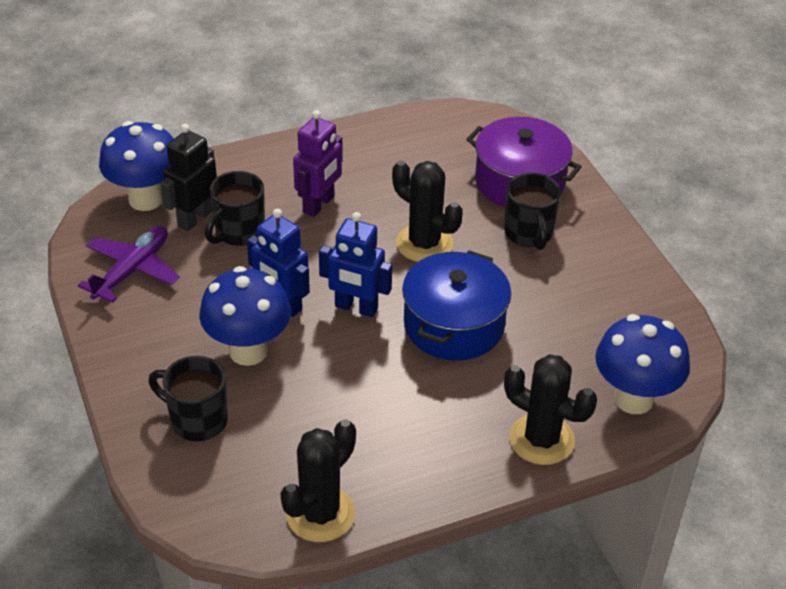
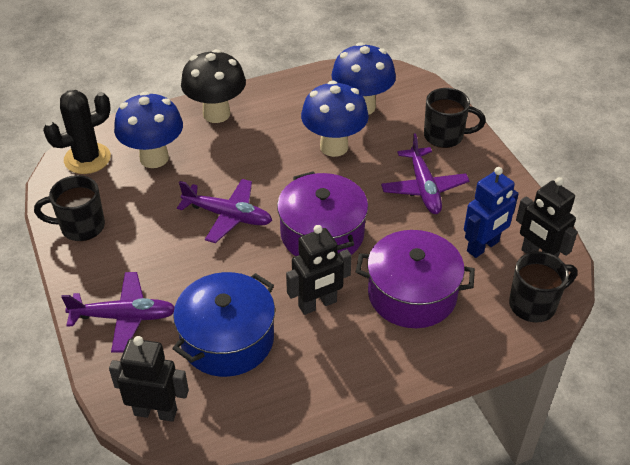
black cactus: [280,419,356,542] [392,161,463,262] [504,354,597,465] = 3 -> [43,90,111,174] = 1
black mushroom: none = 0 -> [181,49,246,123] = 1
black robot: [160,124,217,231] = 1 -> [109,336,189,422] [286,225,352,315] [516,177,578,257] = 3
blue robot: [247,209,310,317] [319,212,392,317] = 2 -> [464,167,519,258] = 1
purple plane: [78,226,180,303] = 1 -> [61,272,174,353] [177,179,272,243] [381,133,469,214] = 3
purple pot: [466,117,581,207] = 1 -> [277,171,368,256] [356,230,475,328] = 2
purple robot: [293,110,343,217] = 1 -> none = 0

